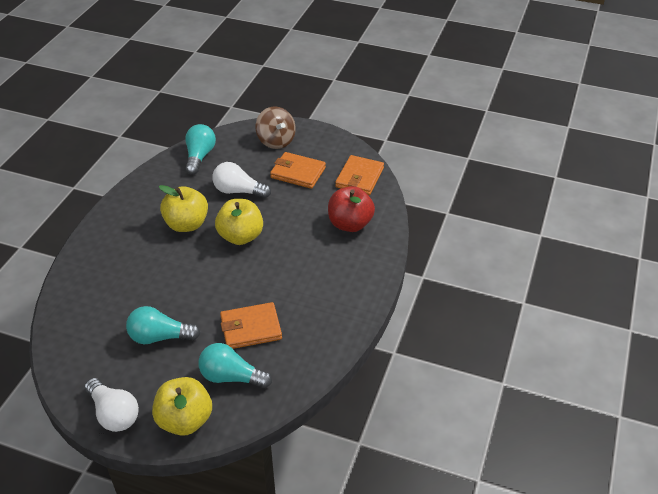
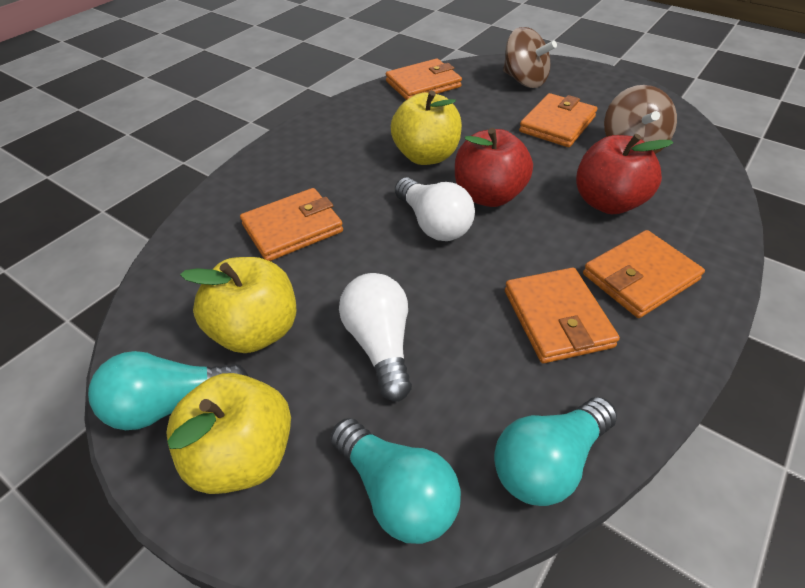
brown spinning top: [256,106,296,149] = 1 -> [503,27,557,88] [604,85,677,154] = 2
orange wallet: [220,302,282,349] [270,152,326,189] [335,155,384,195] = 3 -> [240,188,343,261] [386,59,462,100] [505,268,620,363] [519,93,597,147] [583,230,705,318] = 5
red apple: [328,186,375,232] = 1 -> [455,128,533,207] [576,134,673,214] = 2

